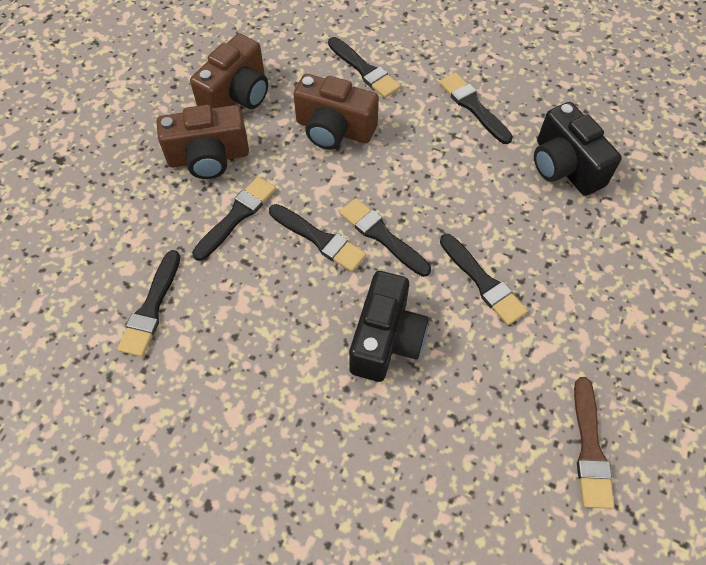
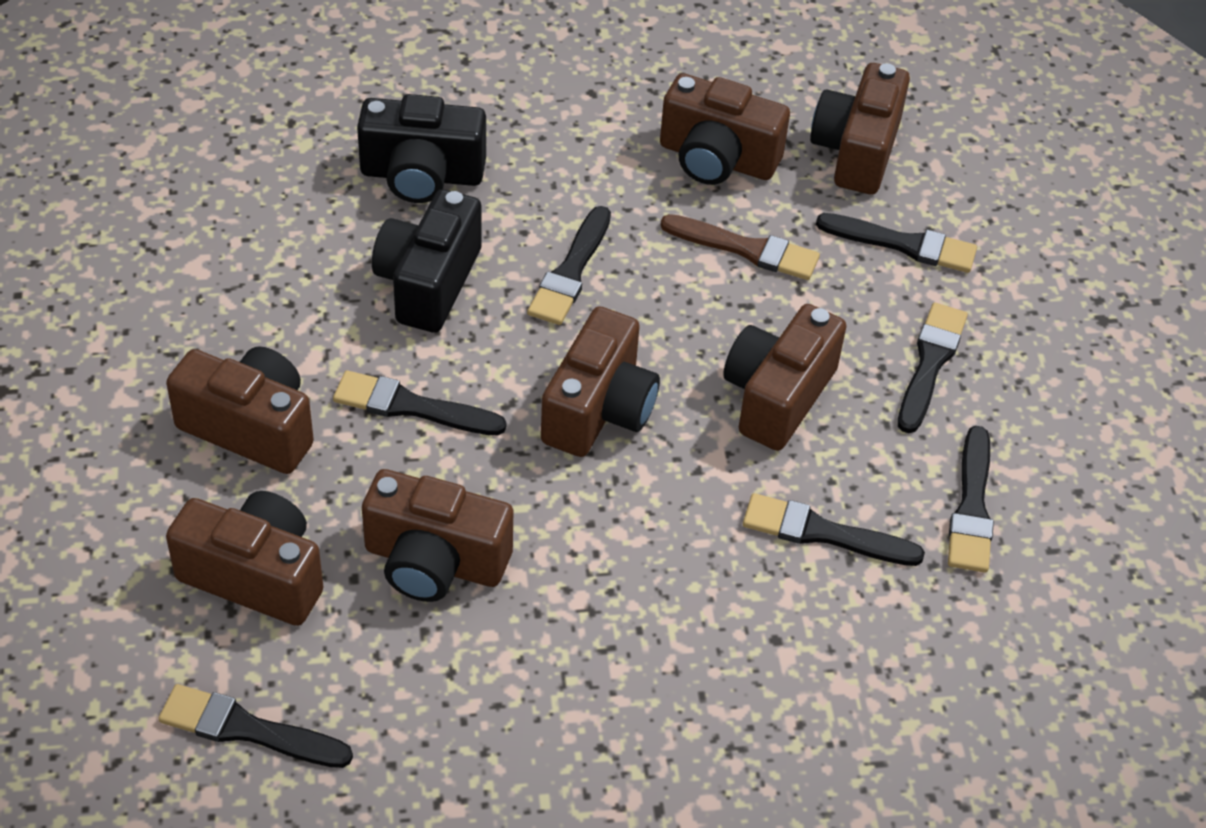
brown camera: [157,105,249,179] [190,33,268,109] [293,74,379,149] = 3 -> [166,347,314,474] [166,491,324,626] [362,469,513,602] [541,306,660,457] [660,73,790,185] [723,304,847,451] [810,63,910,195] = 7

